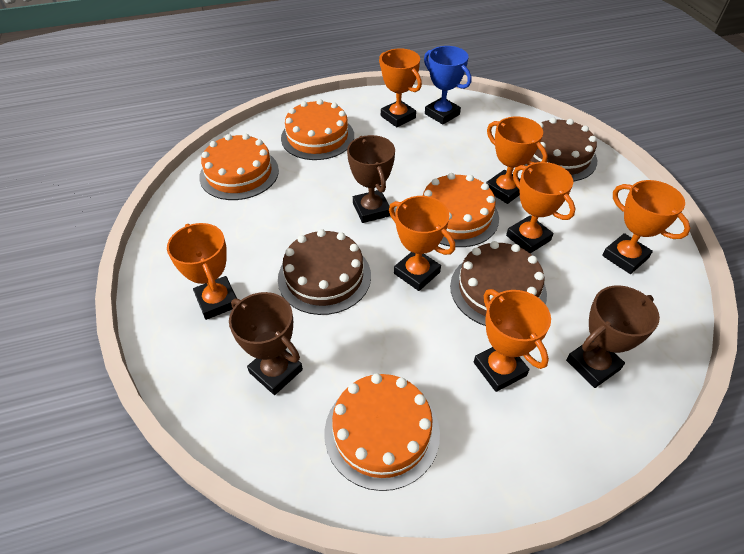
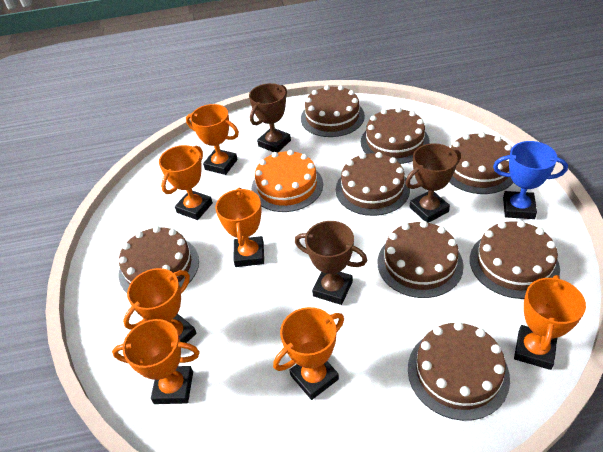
brown cake: [278,229,371,315] [450,241,547,326] [524,118,597,182] = 3 -> [119,226,199,293] [301,85,365,137] [336,152,410,216] [361,107,430,164] [378,221,464,298] [408,322,510,421] [449,132,514,194] [470,221,560,299] = 8
orange cake: [199,134,279,200] [281,99,354,160] [324,373,440,491] [423,173,499,247] = 4 -> [251,150,323,212] = 1

